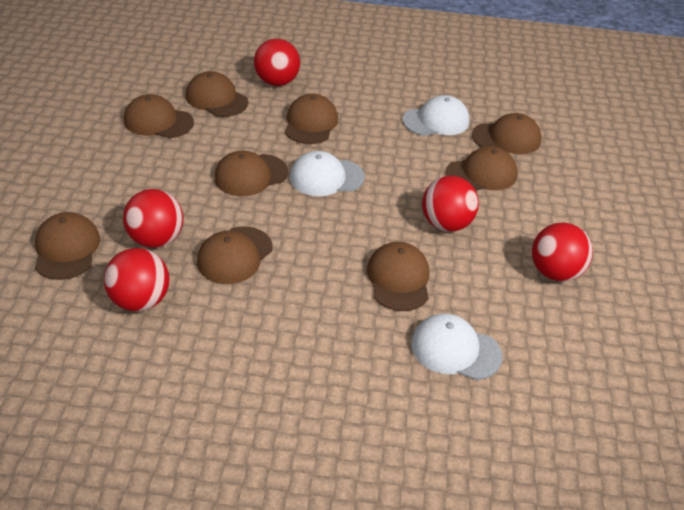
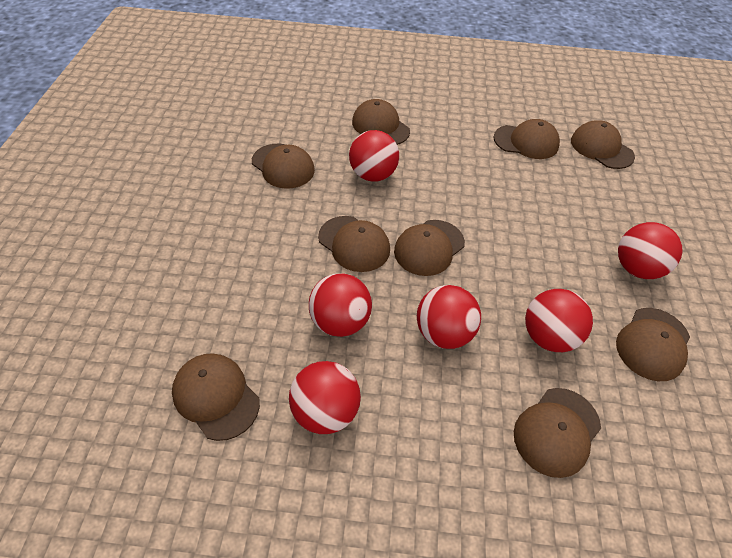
red ball: [104,248,169,311] [123,189,183,248] [254,39,300,86] [422,176,479,232] [532,222,593,282] = 5 -> [289,361,361,434] [309,273,372,337] [349,130,399,182] [417,285,481,349] [525,289,593,352] [618,222,683,279] = 6
white cap: [290,151,365,196] [403,95,469,136] [411,314,503,380] = 3 -> none = 0

